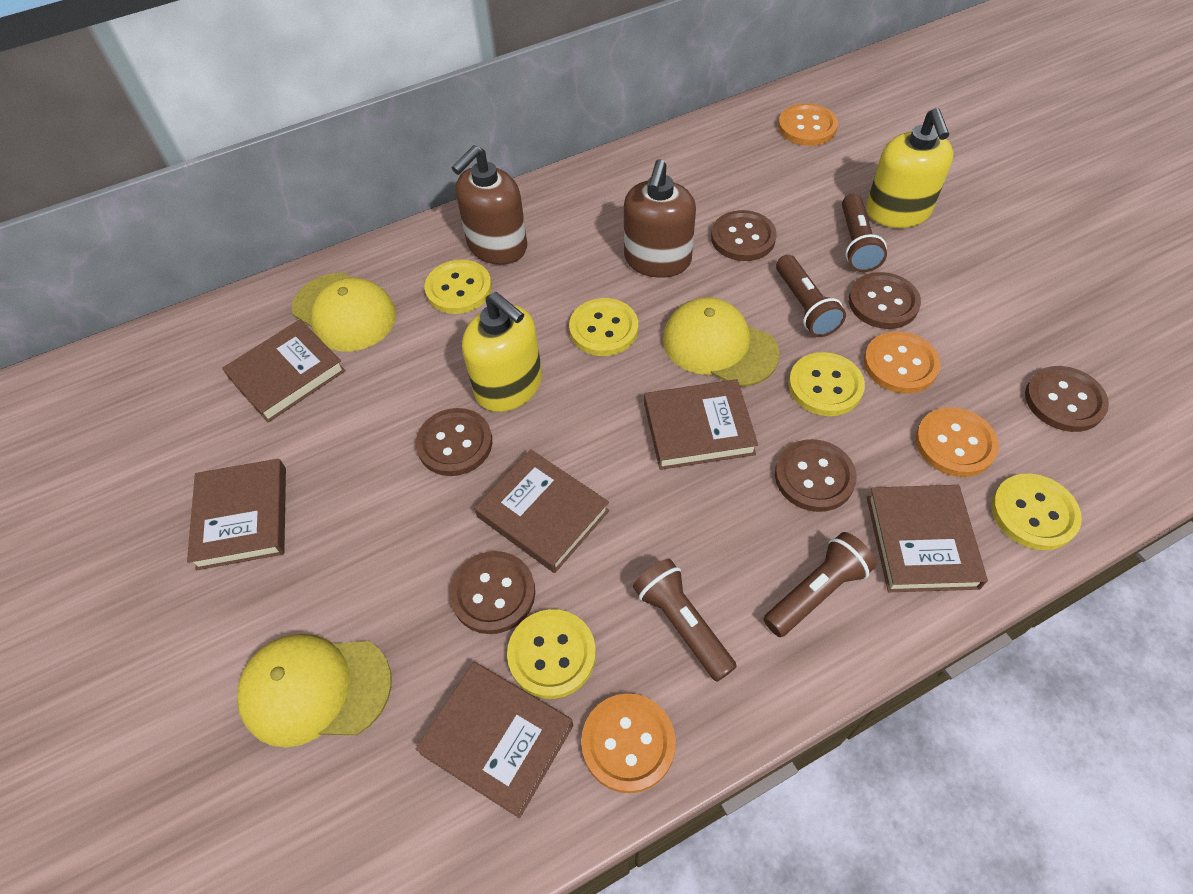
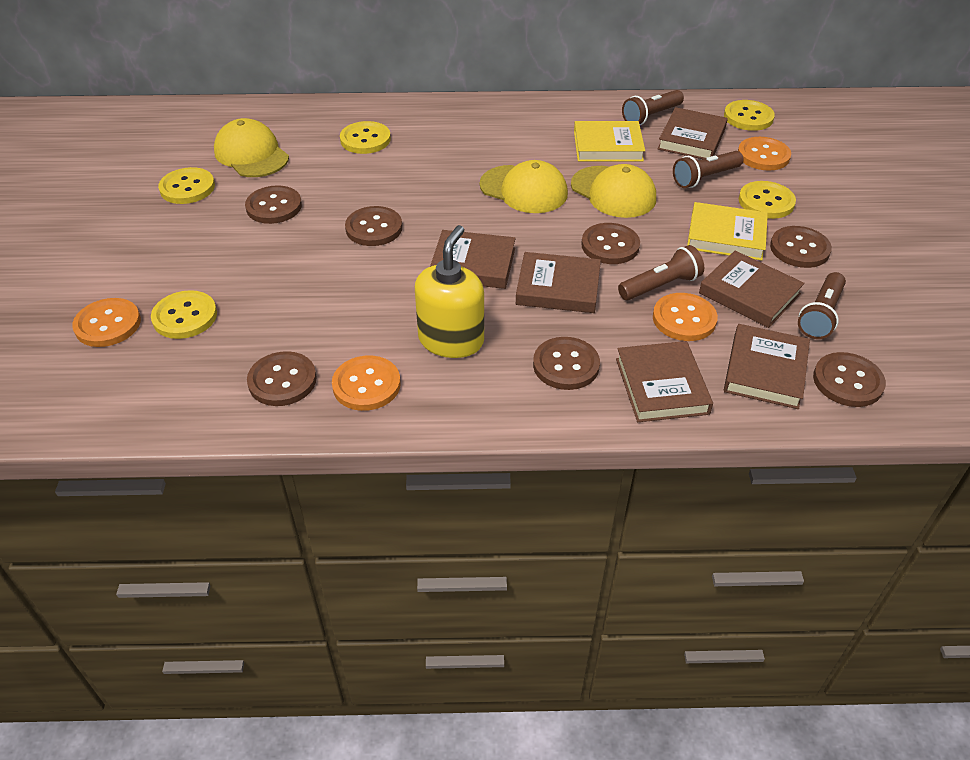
brown button: [416,408,492,476] [450,551,535,634] [711,210,777,261] [775,439,857,512] [849,272,921,329] [1025,366,1109,432] = 6 -> [245,185,302,224] [247,351,317,406] [345,206,402,246] [533,337,600,390] [581,223,640,264] [770,226,832,268] [813,352,886,407] = 7
brown soap dispenser: [452,145,527,265] [624,159,696,278] = 2 -> none = 0
yellow book: none = 0 -> [574,121,645,161] [687,202,768,261] = 2
yellow soap dispenser: [462,292,542,412] [866,108,953,228] = 2 -> [415,225,484,358] = 1

